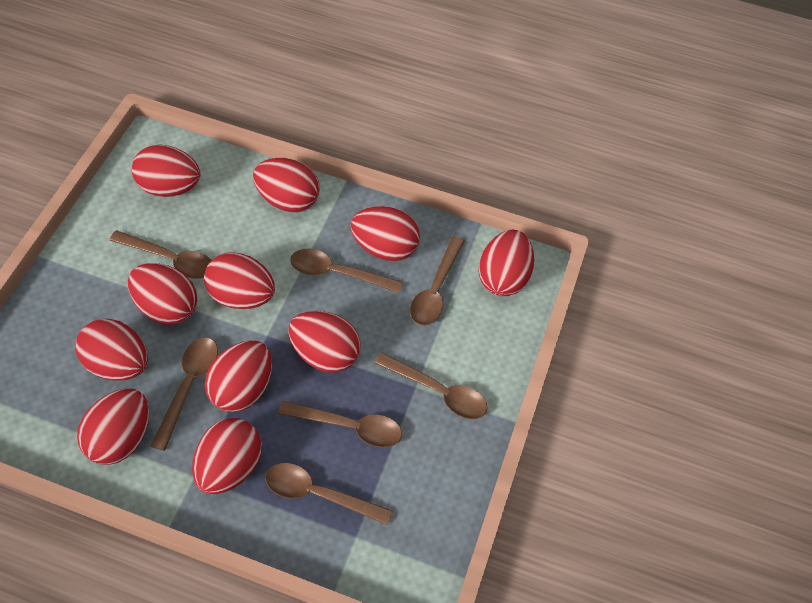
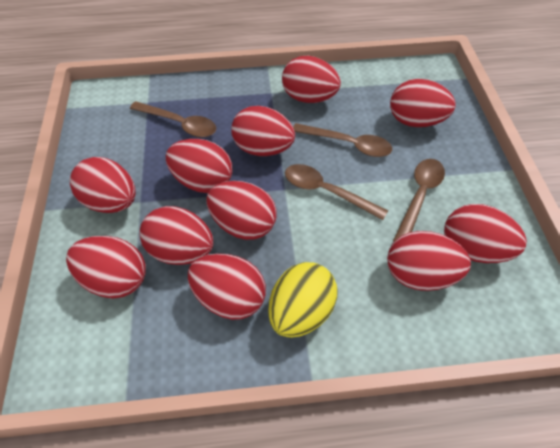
brown spoon: [109,230,211,279] [151,337,218,451] [265,463,393,525] [278,401,402,448] [290,249,403,293] [375,352,487,419] [410,236,465,326] = 7 -> [130,101,216,137] [285,164,388,220] [293,123,392,157] [393,159,445,242] = 4
yellow egg: none = 0 -> [268,262,337,338] = 1

